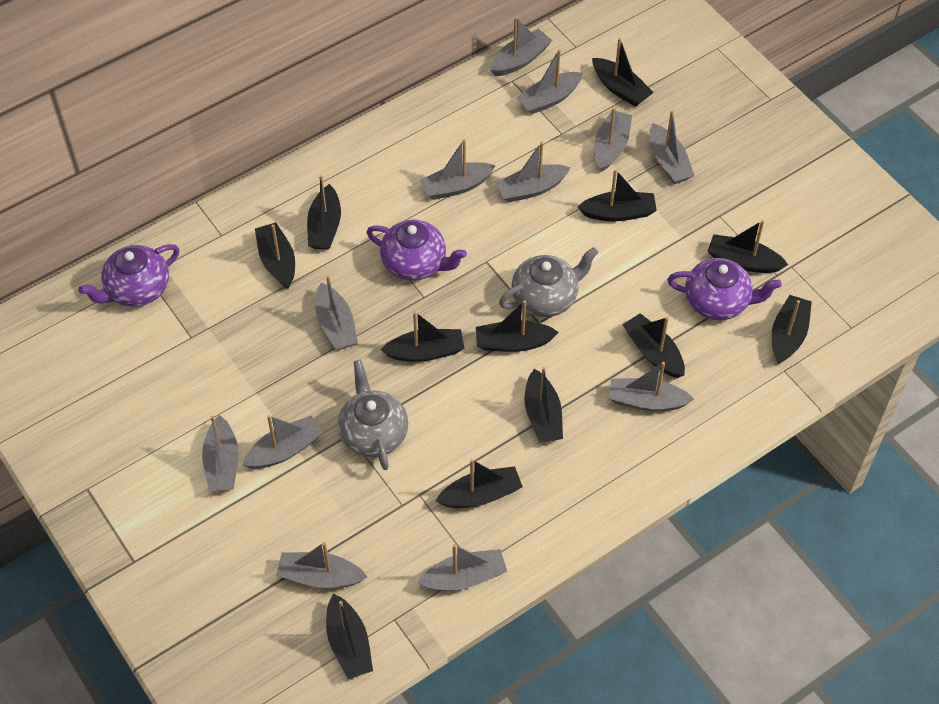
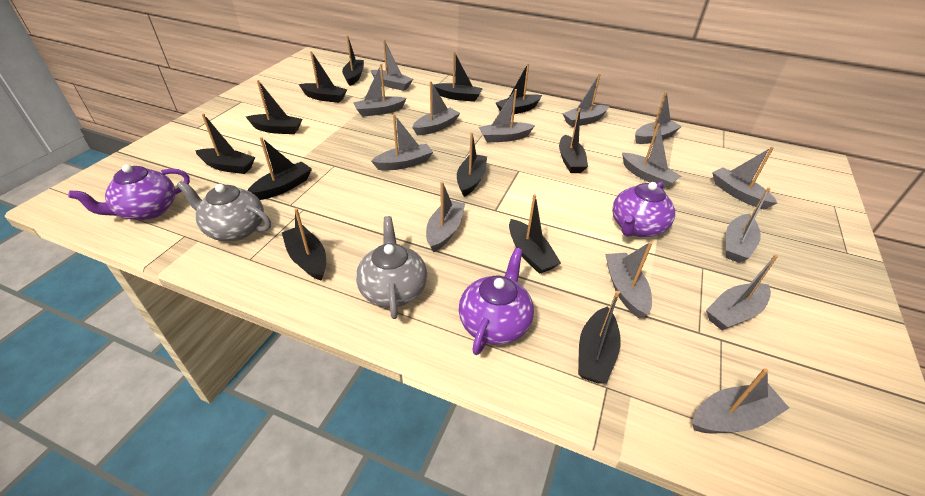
grey boat: [202,415,239,492] [242,415,323,469] [276,542,368,588] [315,276,358,350] [417,544,507,591] [420,139,496,200] [490,17,552,76] [495,141,571,202] [516,49,583,115] [594,107,632,172] [609,362,694,412] [650,111,694,184] = 12 -> [354,64,407,117] [370,40,413,91] [371,114,433,171] [412,81,460,135] [426,182,465,252] [479,89,535,143] [563,73,609,127] [605,242,652,319] [622,123,681,189] [635,92,682,144] [692,368,789,433] [706,254,778,330] [712,147,777,210] [726,187,770,263] = 14

